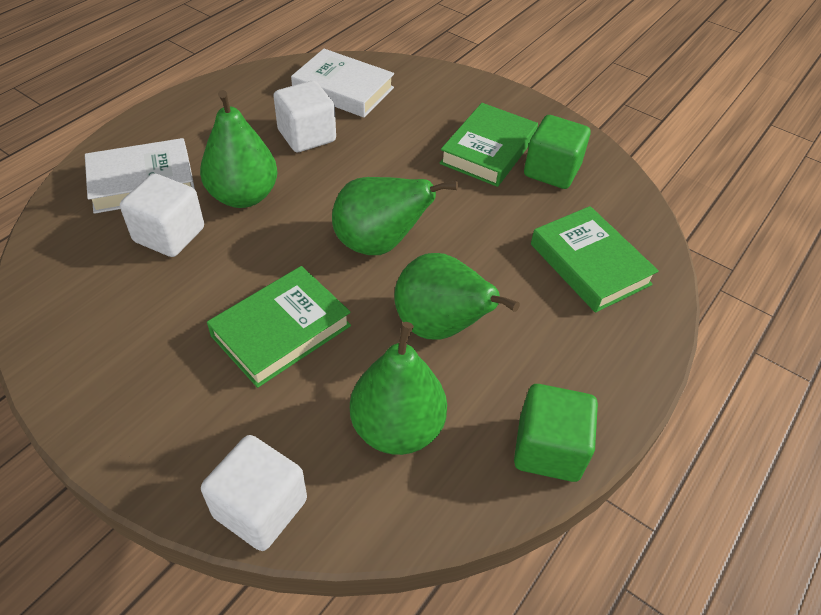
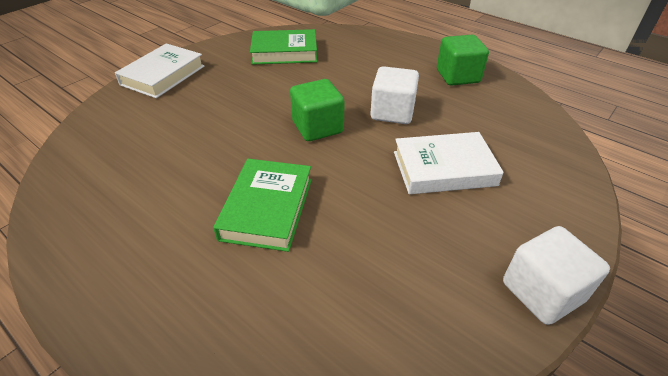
green book: [207,266,351,388] [440,103,538,187] [531,206,659,313] = 3 -> [213,159,312,252] [250,29,317,65] = 2
green pear: [200,90,278,208] [332,177,458,255] [350,322,447,455] [394,253,520,340] = 4 -> none = 0
white cube: [120,173,204,257] [201,435,307,551] [273,81,336,152] = 3 -> [370,66,419,124] [503,226,610,325] = 2

